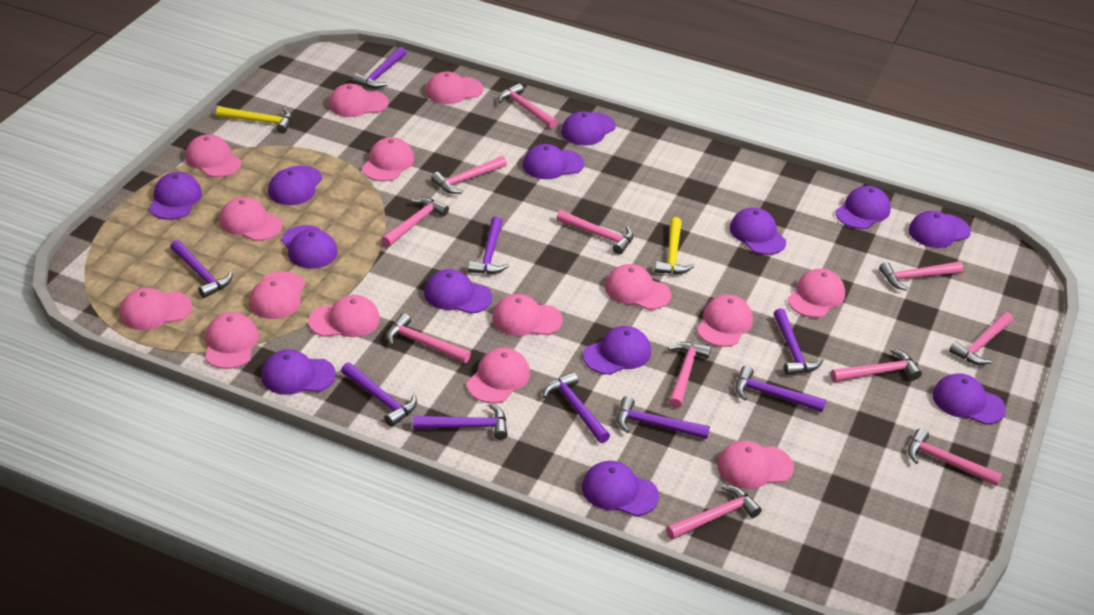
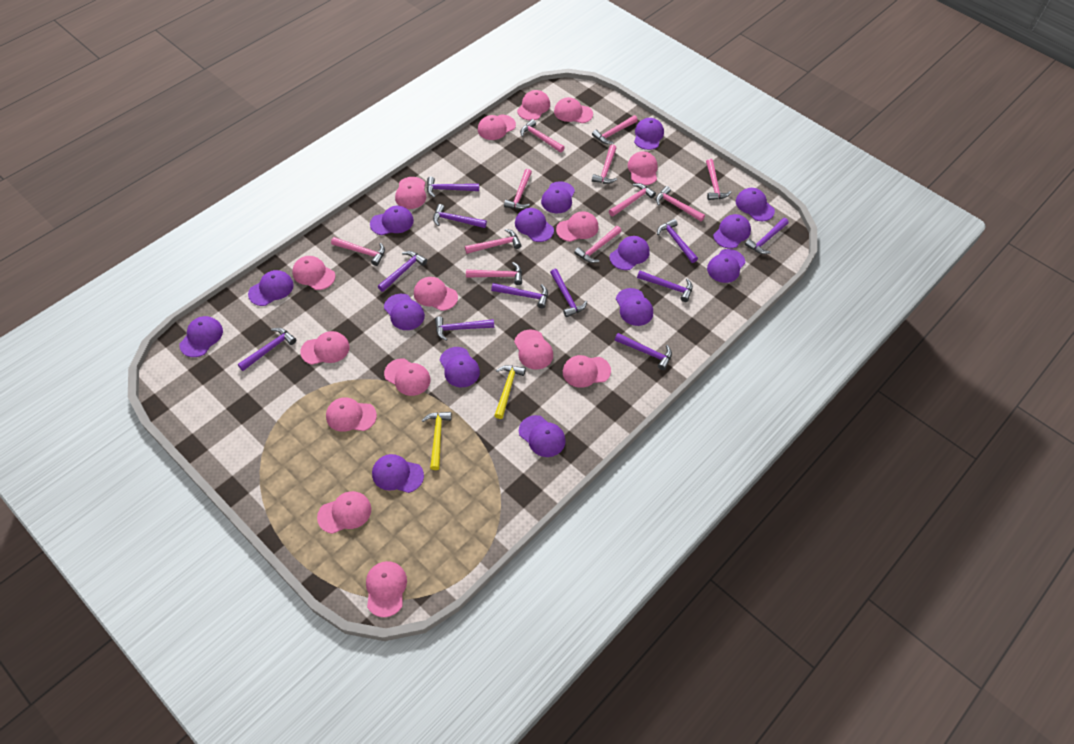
purple cap: [149,172,202,220] [261,349,336,395] [268,166,322,205] [281,225,338,269] [424,269,492,314] [523,144,584,179] [561,111,616,145] [582,461,659,516] [583,326,651,375] [730,207,786,255] [836,186,891,229] [909,211,971,248] [933,373,1006,425] = 13 -> [179,316,223,357] [248,270,294,306] [370,206,414,235] [372,454,424,493] [384,294,425,330] [440,347,480,387] [515,208,554,242] [519,415,566,457] [541,181,575,213] [610,236,650,270] [616,288,653,326] [634,118,664,150] [707,249,746,283] [713,214,751,249] [736,188,775,221] = 15
purple hammer: [170,240,233,298] [341,362,417,427] [353,47,406,88] [413,404,508,440] [468,216,509,274] [543,372,610,443] [617,396,710,439] [736,366,826,412] [773,308,823,375] = 9 -> [238,328,296,371] [378,251,427,292] [427,177,479,198] [433,204,487,228] [435,316,494,341] [491,283,548,308] [550,269,587,317] [615,333,672,370] [637,271,693,302] [657,219,698,263] [745,218,789,254] = 11

